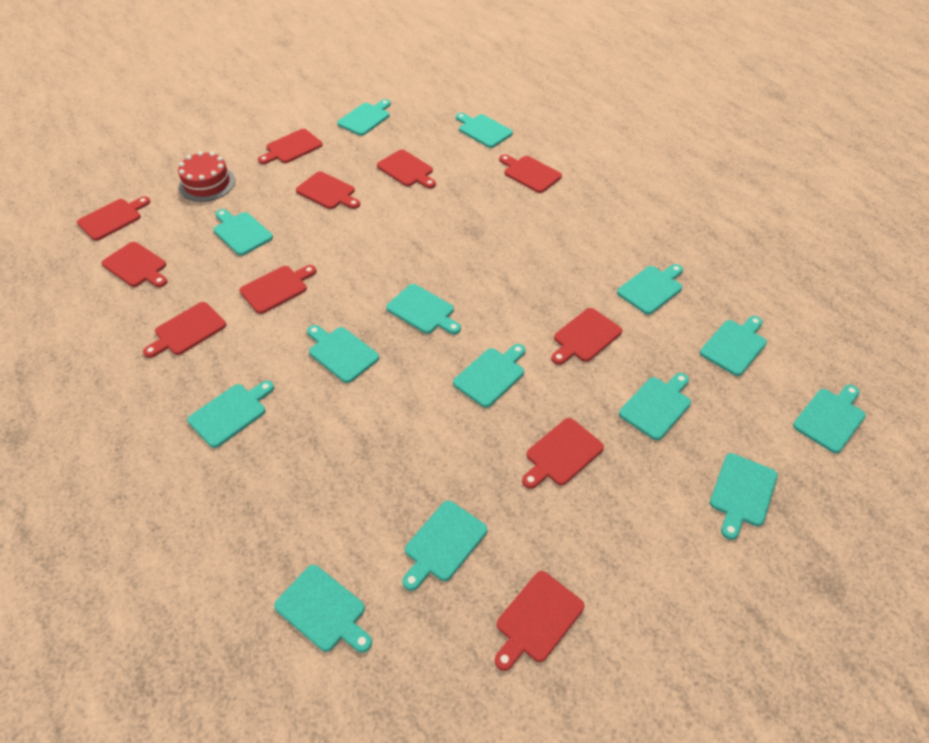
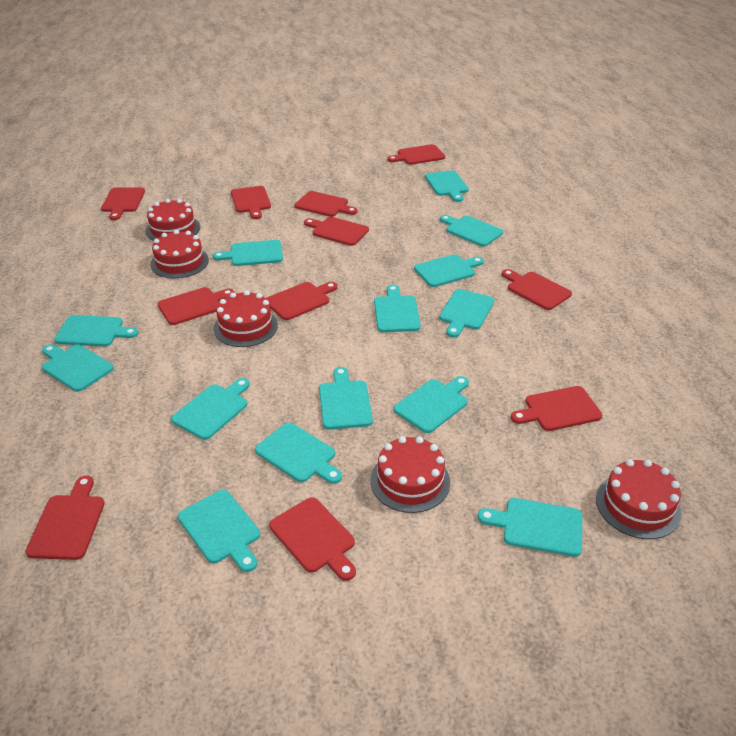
red cake: [178,151,235,202] = 1 -> [145,199,200,241] [150,230,209,278] [214,290,278,347] [370,436,450,513] [596,459,681,539] = 5

